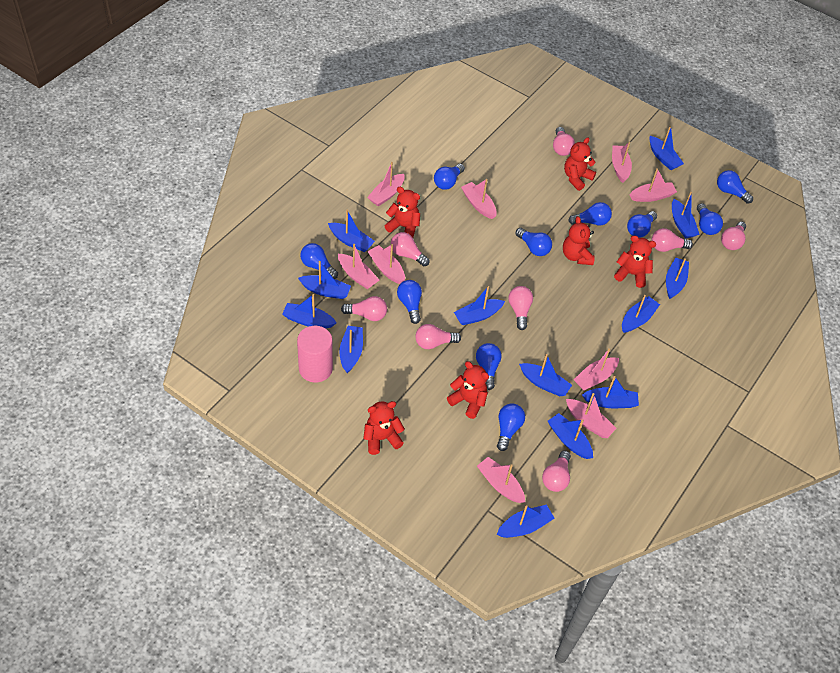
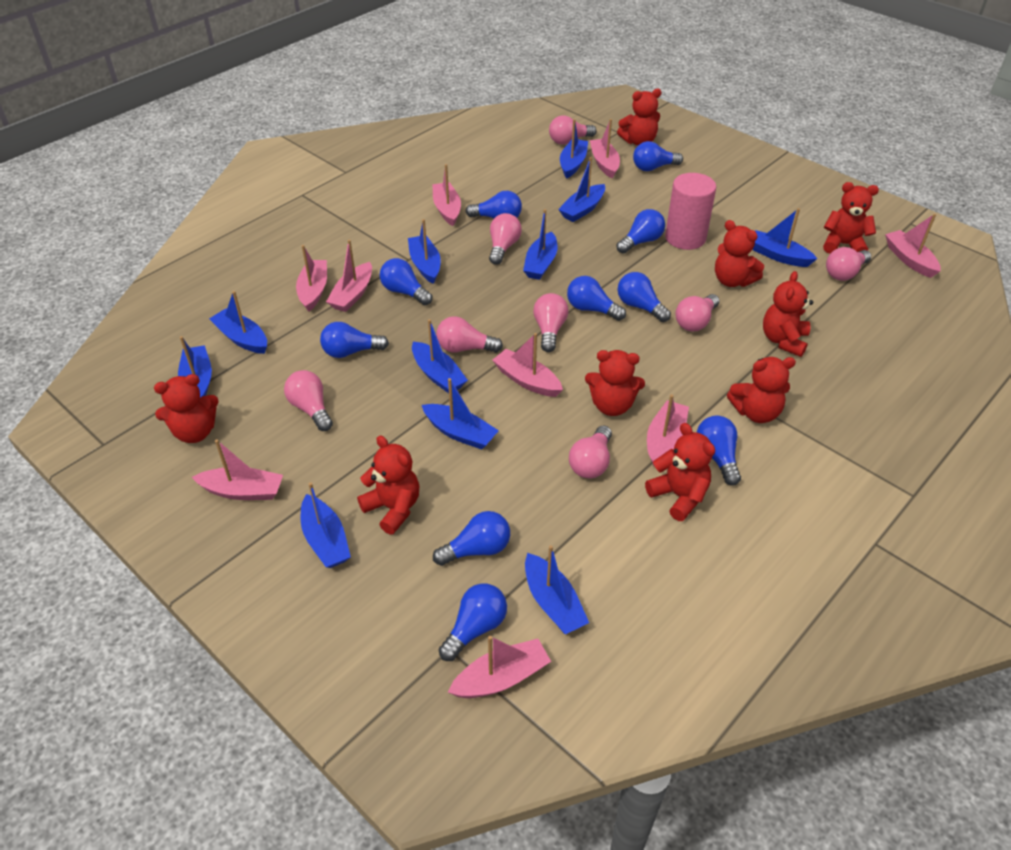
blue boat: [282,294,337,328] [298,261,351,299] [328,210,375,252] [339,326,363,373] [454,286,505,325] [497,505,555,538] [519,354,572,396] [548,413,593,459] [582,376,639,408] [622,295,660,333] [649,125,684,170] [666,258,689,299] [672,192,700,238] = 13 -> [178,336,212,398] [209,291,267,354] [301,482,351,568] [408,219,441,284] [412,319,468,393] [422,378,499,450] [523,209,557,280] [525,545,589,634] [558,157,605,222] [560,119,588,179] [753,208,817,267] = 11
red teddy bear: [363,401,405,455] [385,187,420,238] [447,361,489,419] [563,216,595,265] [564,137,596,191] [614,235,656,288] = 6 -> [154,374,219,443] [357,436,419,534] [585,350,645,416] [617,89,662,146] [645,423,715,521] [715,220,764,287] [727,357,796,423] [763,271,813,357] [823,182,879,254] = 9

